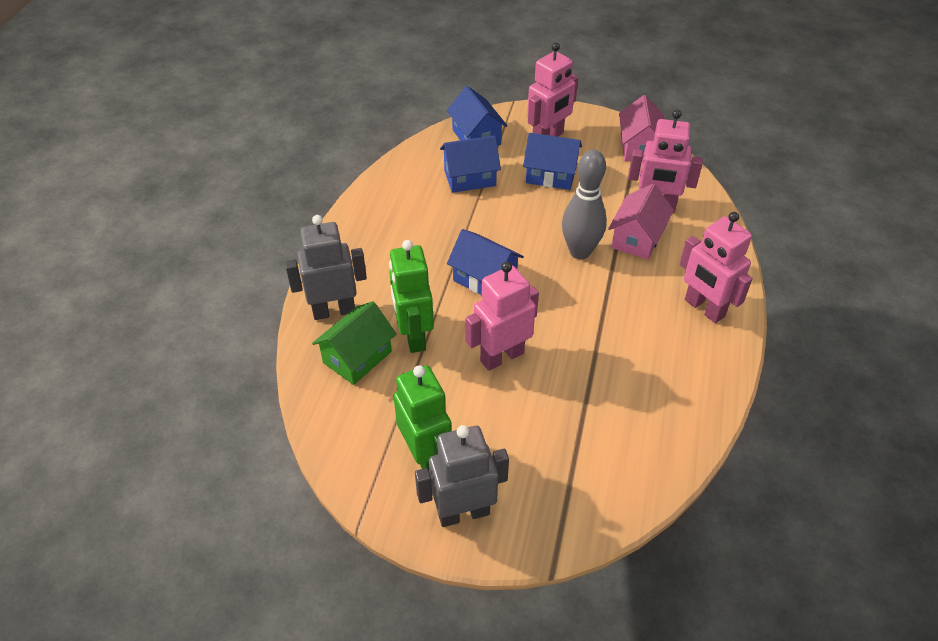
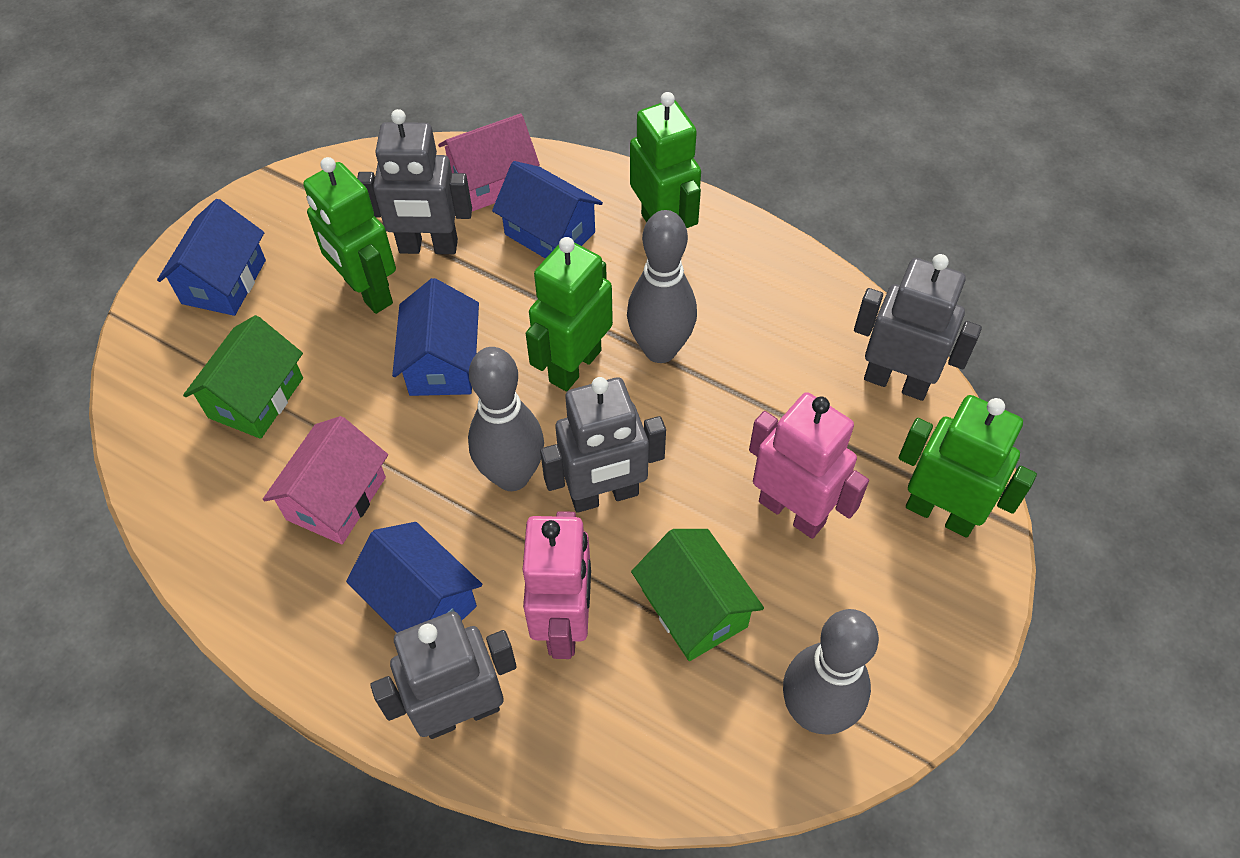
green house: [312,301,396,385] = 1 -> [183,315,303,439] [631,529,764,661] = 2
green robot: [389,240,434,353] [393,365,452,469] = 2 -> [303,157,396,314] [526,237,613,391] [630,92,701,228] [899,395,1037,538] = 4
grey bowling pin: [562,150,607,259] = 1 -> [468,347,544,491] [627,210,697,363] [783,609,879,735] = 3
grey robot: [285,215,367,320] [415,425,509,527] = 2 -> [357,109,472,254] [370,611,517,739] [540,377,666,513] [854,254,982,401] = 4
pink robot: [466,262,539,371] [527,42,578,137] [628,110,703,213] [680,212,753,323] = 4 -> [523,511,591,659] [749,392,869,539] = 2

